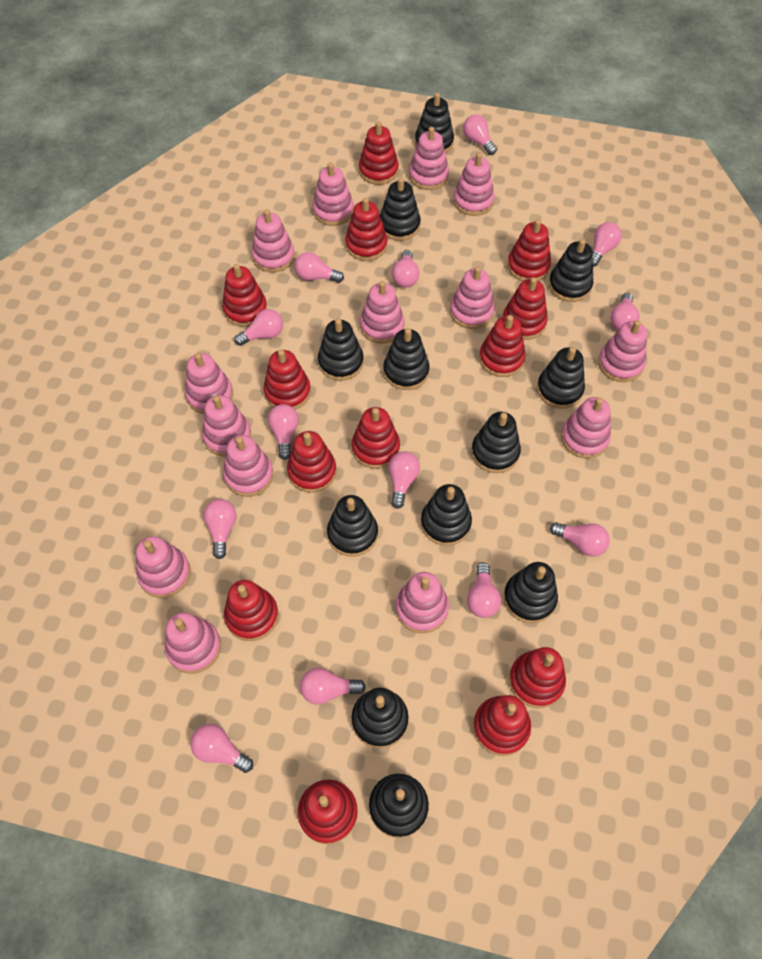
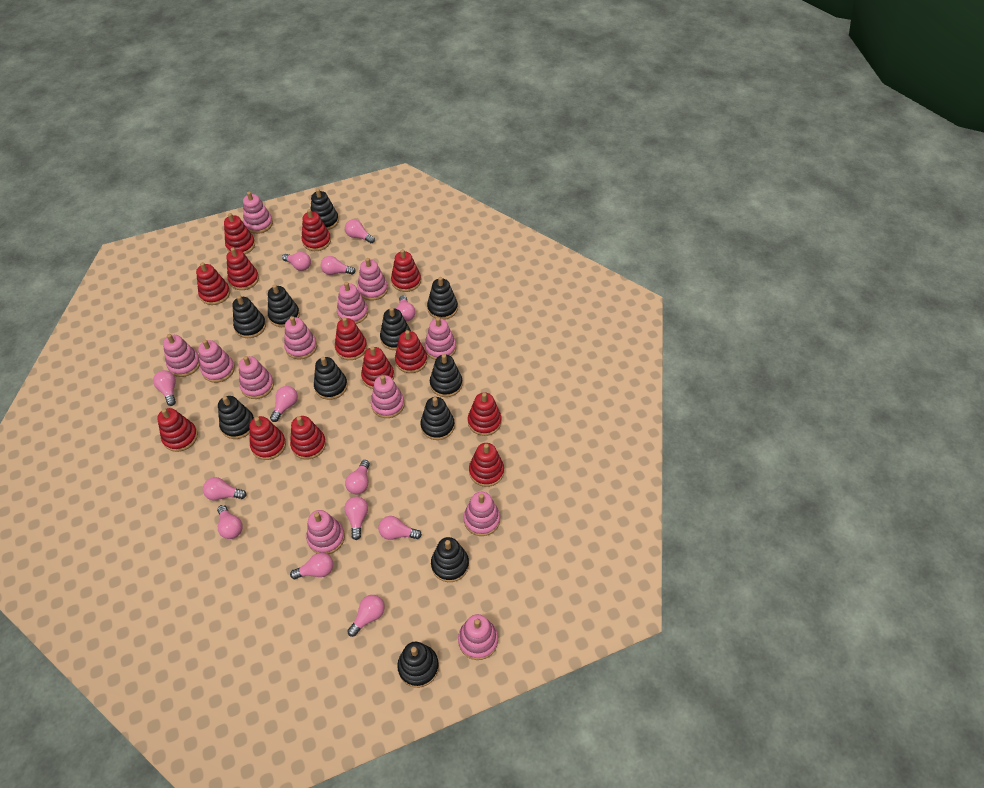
black stacking toy: [318,318,364,381] [327,495,378,557] [352,688,409,748] [369,774,429,838] [380,177,421,241] [383,328,429,390] [415,93,454,153] [421,484,472,546] [471,412,521,473] [503,562,558,623] [537,347,585,409] [548,239,593,302] = 12 -> [218,396,254,439] [232,295,266,338] [268,284,300,327] [310,189,339,230] [314,357,348,400] [380,307,411,350] [397,642,439,688] [420,397,455,440] [427,277,458,320] [430,354,463,397] [431,537,469,582] = 11
pink stacking toy: [136,536,191,598] [165,612,221,674] [185,353,233,414] [202,395,251,457] [223,435,273,497] [252,209,295,272] [313,163,354,226] [360,281,404,344] [396,572,449,633] [409,127,449,190] [450,266,495,329] [453,153,494,216] [561,397,611,458] [598,320,647,382] = 14 -> [163,334,200,377] [198,340,235,383] [239,356,274,399] [243,192,273,234] [284,316,317,360] [306,510,345,554] [337,282,368,324] [357,258,388,301] [371,375,405,418] [424,317,456,360] [458,614,498,660] [464,492,500,536] = 12

